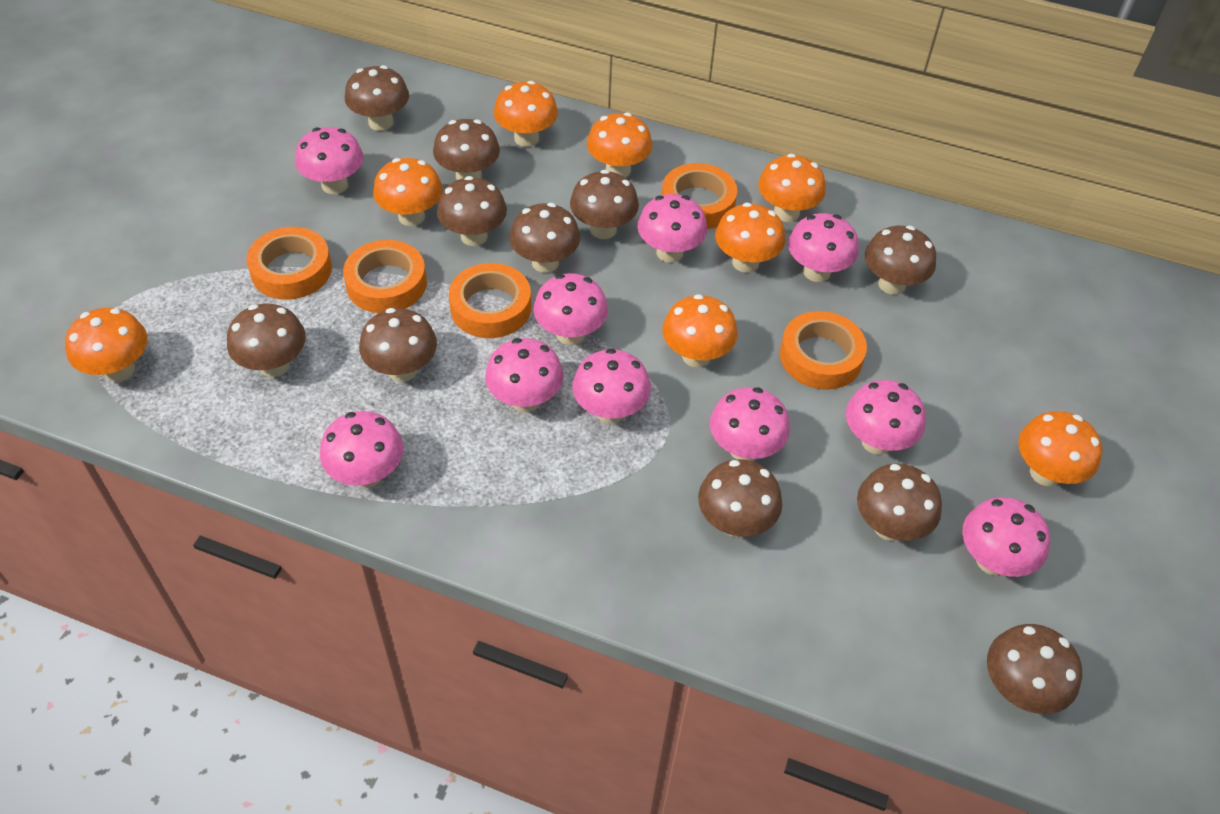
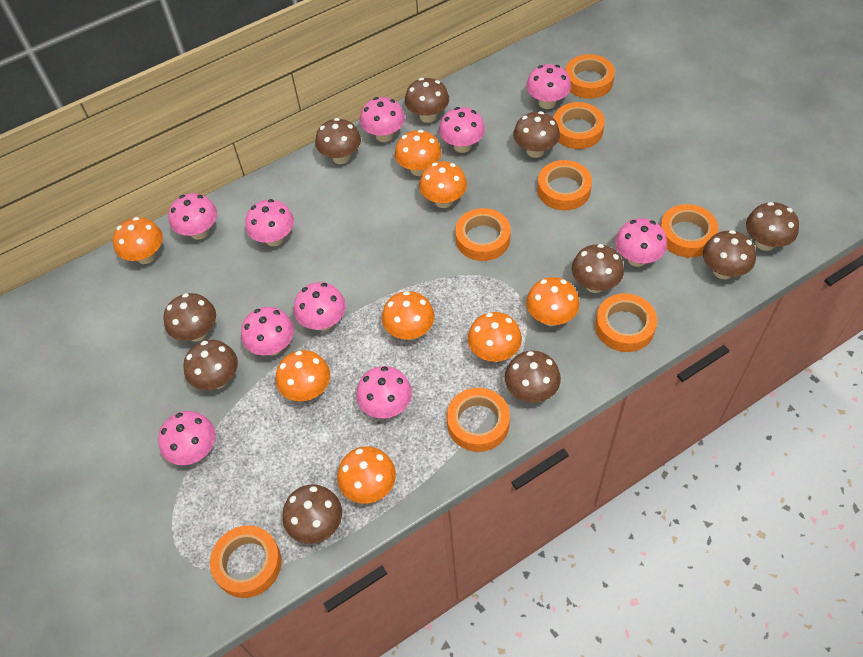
brown mushroom: [227,304,306,377] [345,65,409,131] [359,308,437,382] [433,119,500,180] [437,176,507,246] [509,203,580,273] [570,170,639,239] [698,459,782,537] [857,463,942,541] [865,226,936,295] [987,624,1082,714] = 11 -> [163,293,216,341] [183,340,238,390] [282,484,342,544] [315,118,361,164] [405,78,449,123] [505,351,561,403] [513,111,560,158] [572,244,624,293] [703,230,756,279] [746,202,799,251] = 10
orange tape: [246,227,332,300] [343,240,427,313] [449,263,531,338] [662,163,737,229] [780,311,867,389] = 5 -> [210,525,281,598] [447,388,510,452] [455,208,511,261] [537,160,592,210] [553,102,605,149] [565,54,615,99] [595,293,657,352] [660,204,719,258] = 8

